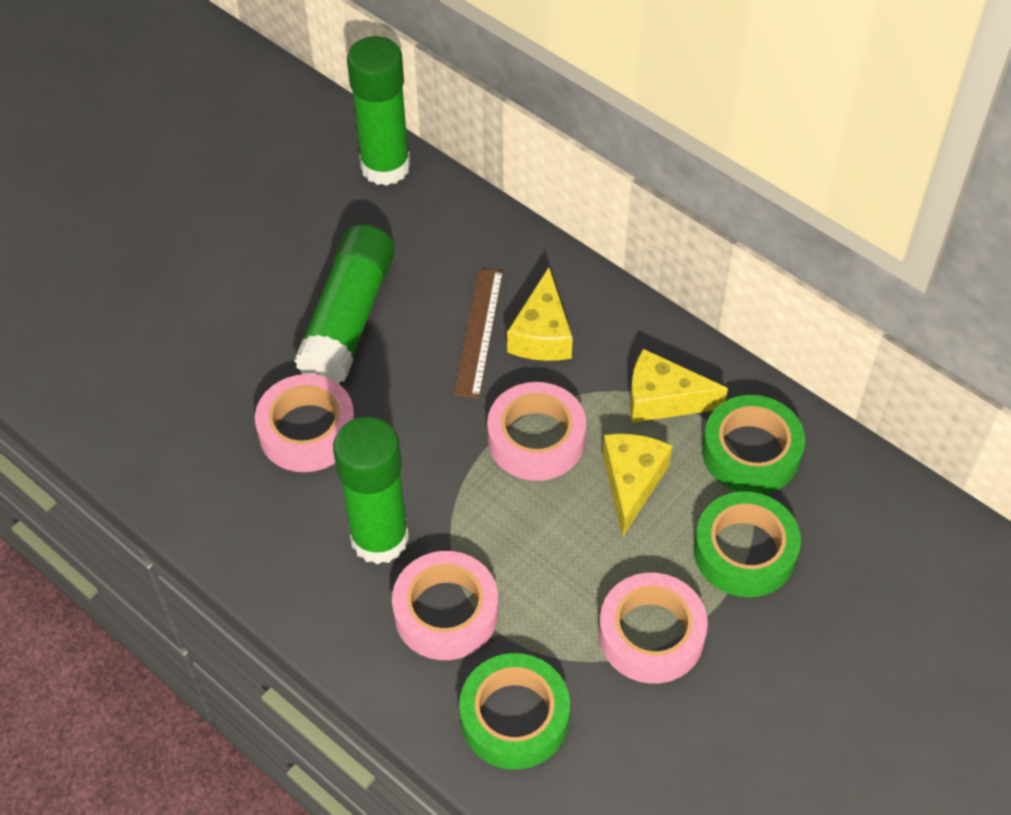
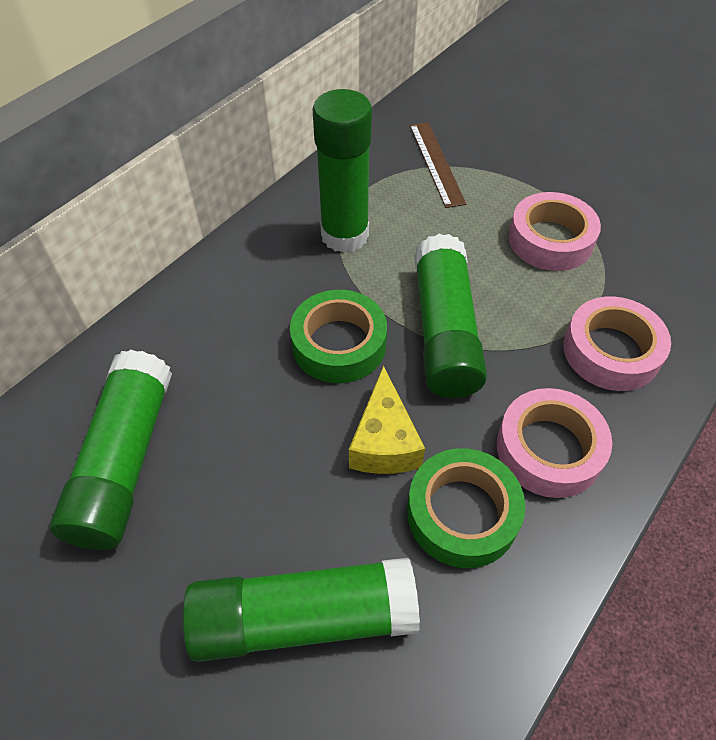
green glue stick: [294,224,395,384] [333,417,409,565] [347,36,410,186] = 3 -> [50,350,172,550] [182,558,420,662] [312,89,372,253] [414,234,487,398] = 4
green tape: [459,653,570,770] [694,491,801,597] [702,395,805,494] = 3 -> [290,290,387,383] [407,448,525,568] = 2
pink tape: [255,374,355,472] [392,551,498,660] [487,382,586,481] [599,573,708,684] = 4 -> [497,388,612,498] [508,192,601,271] [563,296,671,391] = 3
yellow cheese: [507,267,573,361] [603,433,673,537] [630,349,728,423] = 3 -> [349,366,425,474] = 1

